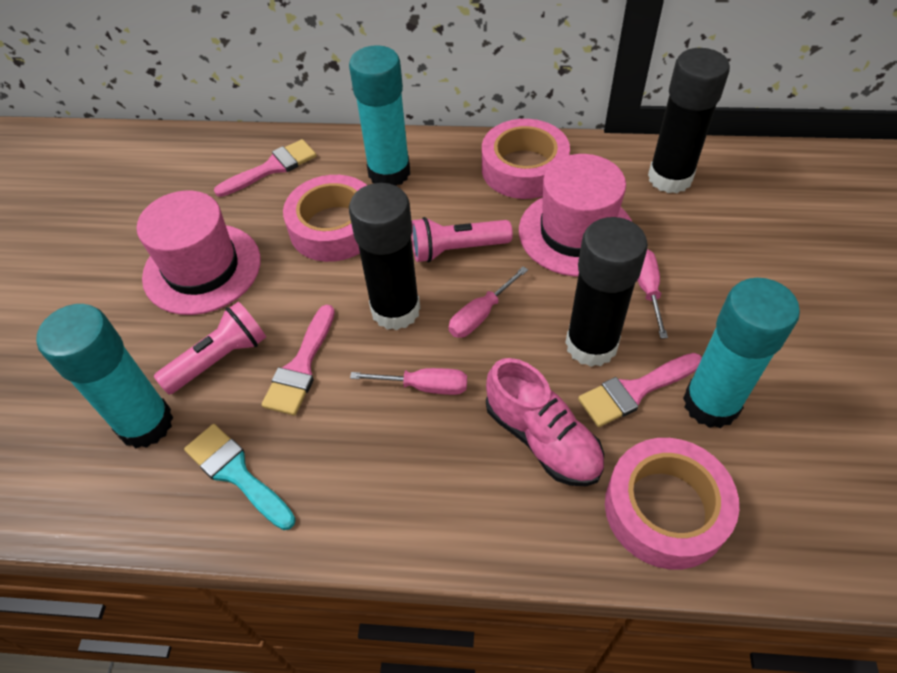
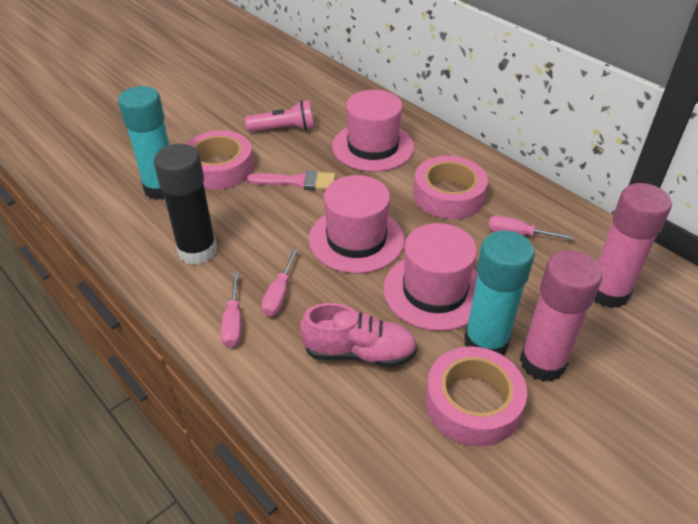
black glue stick: [349,183,420,330] [565,217,648,367] [648,48,730,193] = 3 -> [154,144,217,265] = 1
pink brush: [214,139,317,197] [262,305,335,416] [578,353,702,427] = 3 -> [247,170,335,190] = 1
pink flashlight: [154,302,266,394] [411,217,513,262] = 2 -> [245,100,314,132] = 1
pink glue stick: none = 0 -> [520,250,602,382] [594,183,672,308] = 2
pink hat: [137,190,261,315] [519,154,632,277] = 2 -> [309,175,404,273] [332,90,414,172] [384,223,478,331] = 3
turquoise brush: [184,424,296,530] = 1 -> none = 0
turquoise glue stick: [36,304,173,448] [349,45,410,186] [683,278,800,428] = 3 -> [118,86,169,200] [464,231,535,355] = 2

